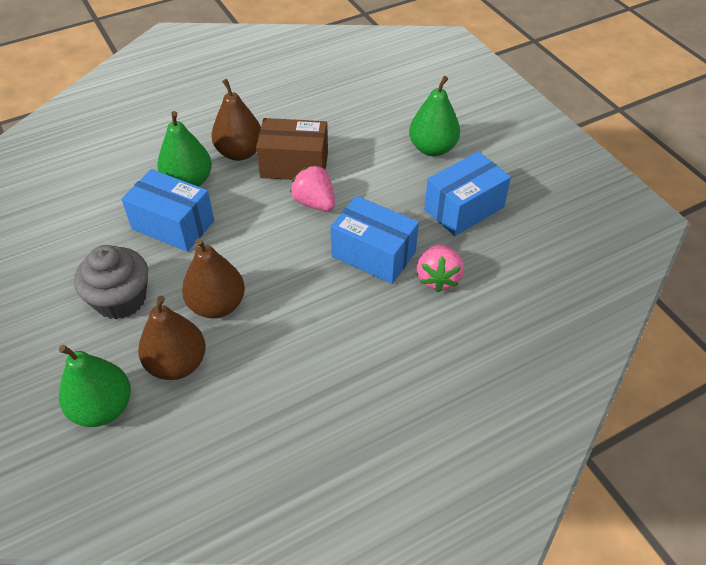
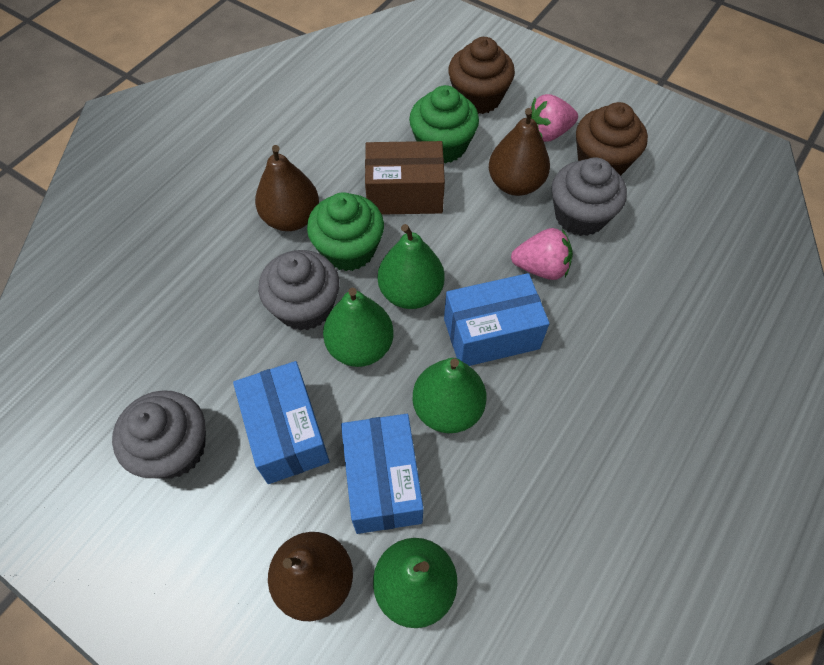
brown cupcake: none = 0 -> [449,37,515,114] [576,102,648,176] = 2
green cupcake: none = 0 -> [307,192,384,271] [409,85,479,164] = 2
green pear: [59,345,131,427] [157,111,212,187] [409,76,460,156] = 3 -> [323,288,394,367] [373,538,457,628] [378,224,445,309] [412,358,487,433] = 4
grey cupcake: [74,245,148,319] = 1 -> [112,390,206,479] [258,250,340,331] [552,157,627,236] = 3

